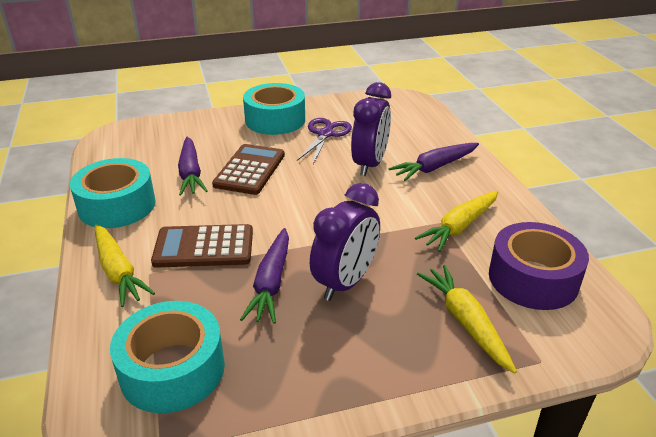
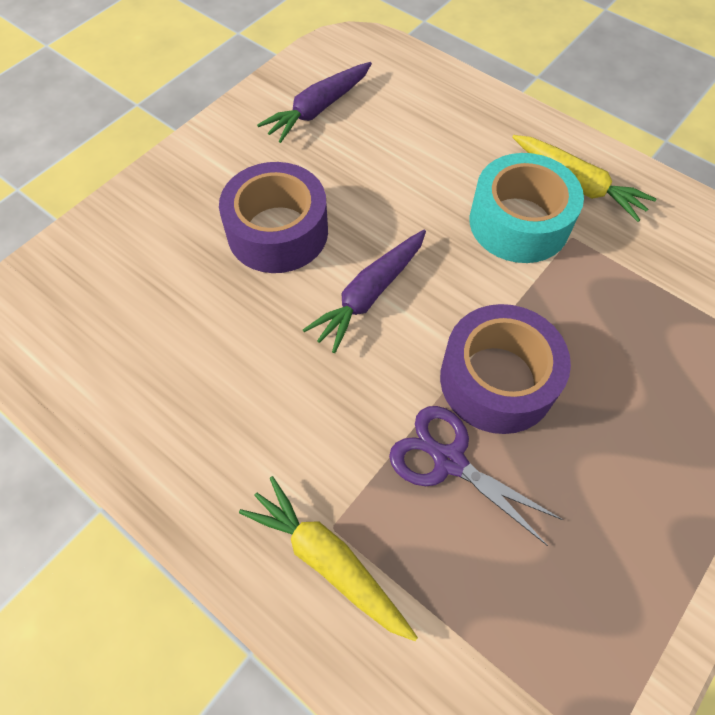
brown calculator: [151,224,253,268] [212,144,285,195] = 2 -> none = 0
purple carrot: [178,137,207,196] [240,228,289,324] [389,143,479,181] = 3 -> [257,62,372,143] [303,230,426,353] = 2
purple clock: [310,183,380,301] [351,82,391,176] = 2 -> none = 0
purple tape: [489,222,589,310] = 1 -> [219,162,328,273] [440,304,571,434] = 2
turquoise tape: [70,158,155,228] [110,301,225,413] [243,83,305,135] = 3 -> [470,153,584,263] = 1
yellow carrot: [95,225,155,307] [415,191,498,252] [417,265,517,373] = 3 -> [239,476,418,641] [512,135,656,222] = 2

